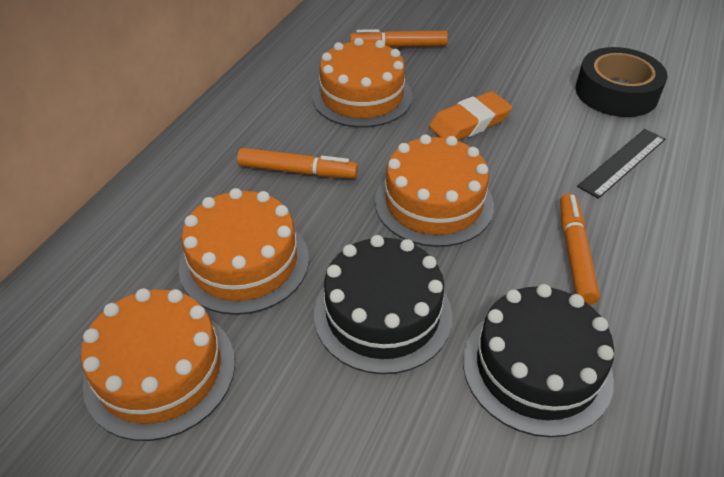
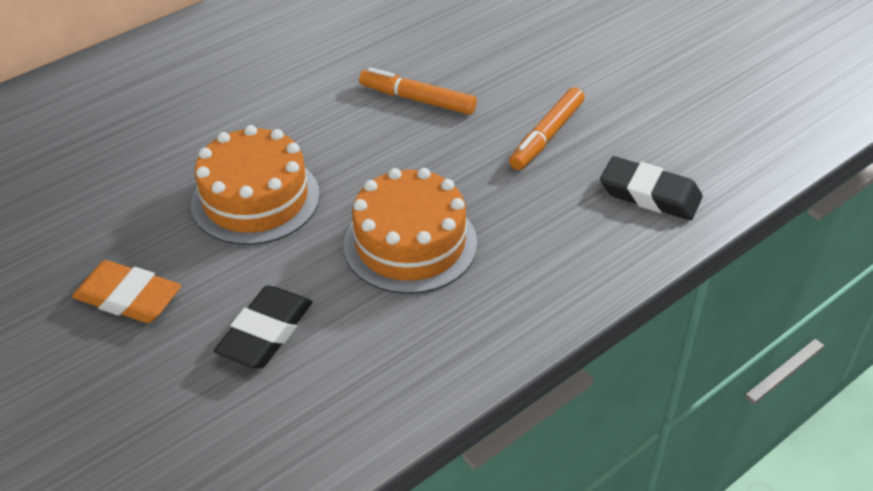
black cake: [314,235,452,374] [463,284,614,437] = 2 -> none = 0
black eraser: none = 0 -> [214,286,312,368] [600,156,703,220] = 2
black ruler: [577,129,665,199] = 1 -> none = 0
black tape: [576,47,668,117] = 1 -> none = 0
orange cake: [81,288,235,441] [178,188,309,315] [312,38,412,127] [375,134,494,247] = 4 -> [191,125,320,245] [344,168,477,294] = 2
orange marker: [237,148,358,179] [350,29,448,47] [560,194,600,305] = 3 -> [359,67,477,115] [509,87,585,170] = 2

